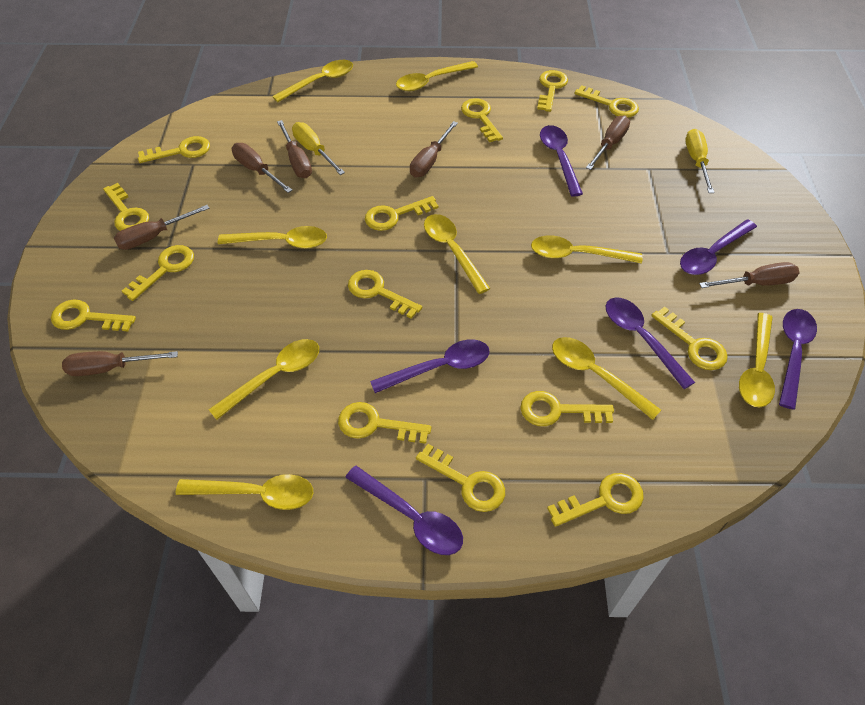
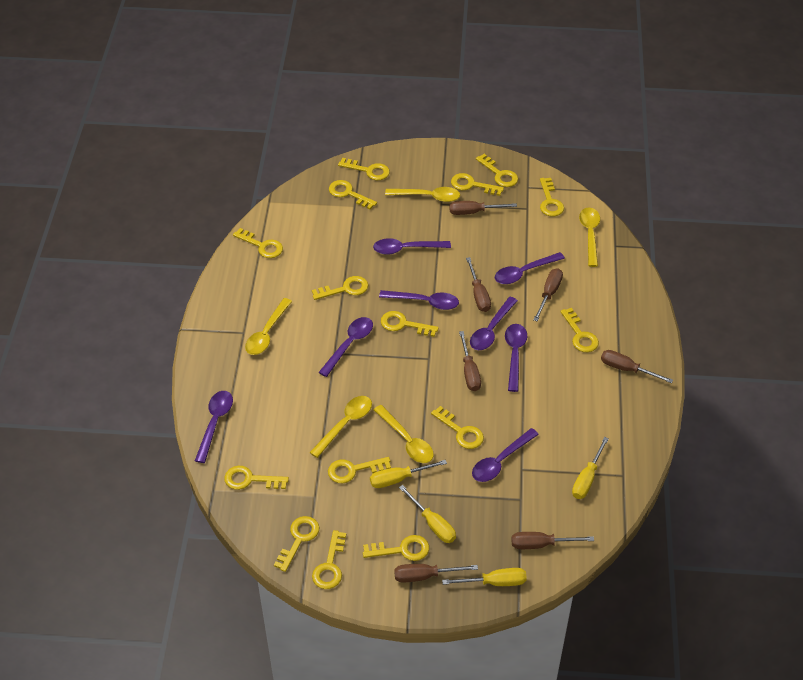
purple spoon: [345,466,463,555] [370,339,490,393] [540,125,583,197] [606,297,695,389] [680,219,757,275] [779,309,817,410] = 6 -> [195,391,233,463] [318,317,373,377] [373,238,451,255] [379,290,459,310] [470,297,518,350] [472,428,539,482] [495,252,565,284] [505,324,527,392] = 8
yellow key: [51,299,136,331] [103,183,149,231] [122,245,194,301] [138,136,210,163] [338,402,431,444] [348,270,422,319] [365,196,438,231] [416,444,505,512] [461,98,503,142] [521,391,614,426] [537,70,568,112] [547,473,644,527] [574,85,639,117] [651,306,728,370] = 14 -> [224,466,289,490] [233,228,283,258] [274,516,319,572] [312,276,368,300] [312,530,346,589] [328,457,391,483] [329,180,377,209] [338,158,390,180] [363,535,429,561] [381,311,439,337] [431,406,484,449] [451,173,504,196] [476,154,518,187] [540,178,564,216] [560,308,599,352] = 15
yellow screwdriver: [292,122,345,175] [685,129,714,193] = 2 -> [370,460,447,488] [399,485,456,543] [442,568,527,586] [572,437,609,499] = 4
yellow spoon: [176,474,314,510] [208,339,319,420] [218,226,327,249] [272,60,353,102] [396,61,478,91] [424,214,491,294] [531,235,642,264] [552,337,661,420] [739,313,775,407] = 9 -> [245,298,292,355] [309,396,372,458] [374,405,434,463] [385,187,460,202] [579,207,600,267] = 5

